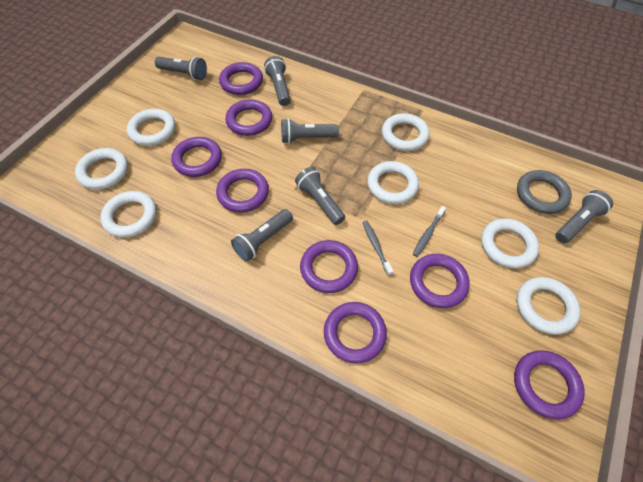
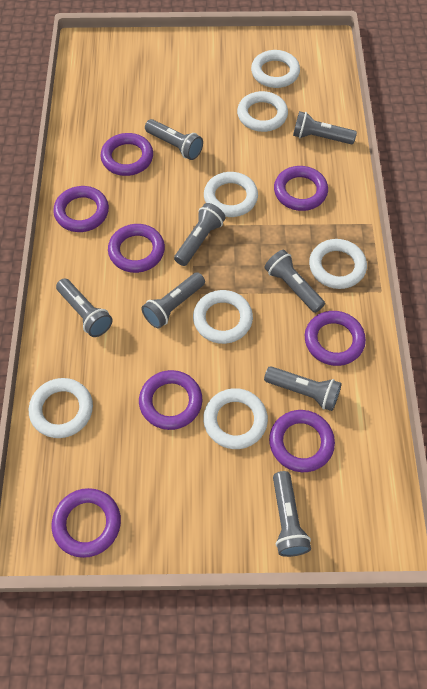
grey flashlight: [155,57,207,80] [231,209,293,262] [264,56,290,106] [281,118,339,144] [295,167,345,225] [555,190,613,243] = 6 -> [56,279,113,337] [141,272,205,329] [145,119,203,160] [174,203,226,266] [264,366,342,411] [265,250,325,313] [273,471,311,557] [293,111,357,144] = 8
grey ring: [517,170,572,214] = 1 -> none = 0
grey toothbrush: [363,220,394,276] [413,206,446,257] = 2 -> none = 0

